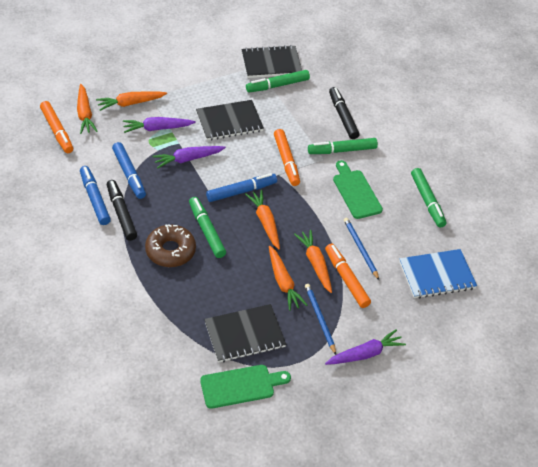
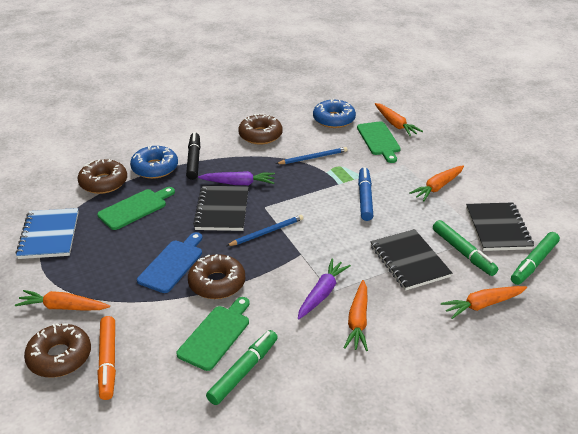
black marker: [107,180,137,241] [329,87,360,139] = 2 -> [186,132,200,180] = 1
blue cutting board: none = 0 -> [137,232,203,293] = 1
blue donut: none = 0 -> [130,145,178,179] [313,99,356,128] = 2
blue marker: [80,166,111,225] [112,142,146,199] [206,173,277,202] = 3 -> [358,167,373,221] = 1
brown donut: [145,224,196,267] = 1 -> [24,323,91,378] [78,159,127,194] [188,254,245,299] [238,114,282,145] = 4
green cutting board: [200,365,291,409] [333,160,383,219] = 2 -> [97,187,175,230] [176,297,250,371] [357,121,401,163] = 3
green marker: [189,197,226,258] [246,70,310,93] [308,138,378,154] [411,168,446,228] = 4 -> [206,330,278,405] [433,220,498,276] [511,232,560,285] = 3
orange marker: [40,101,73,153] [274,129,300,186] [325,244,371,308] = 3 -> [97,316,116,400] = 1
purple carrot: [123,117,196,133] [152,146,226,169] [325,329,406,365] = 3 -> [198,171,275,185] [298,259,351,320] = 2

